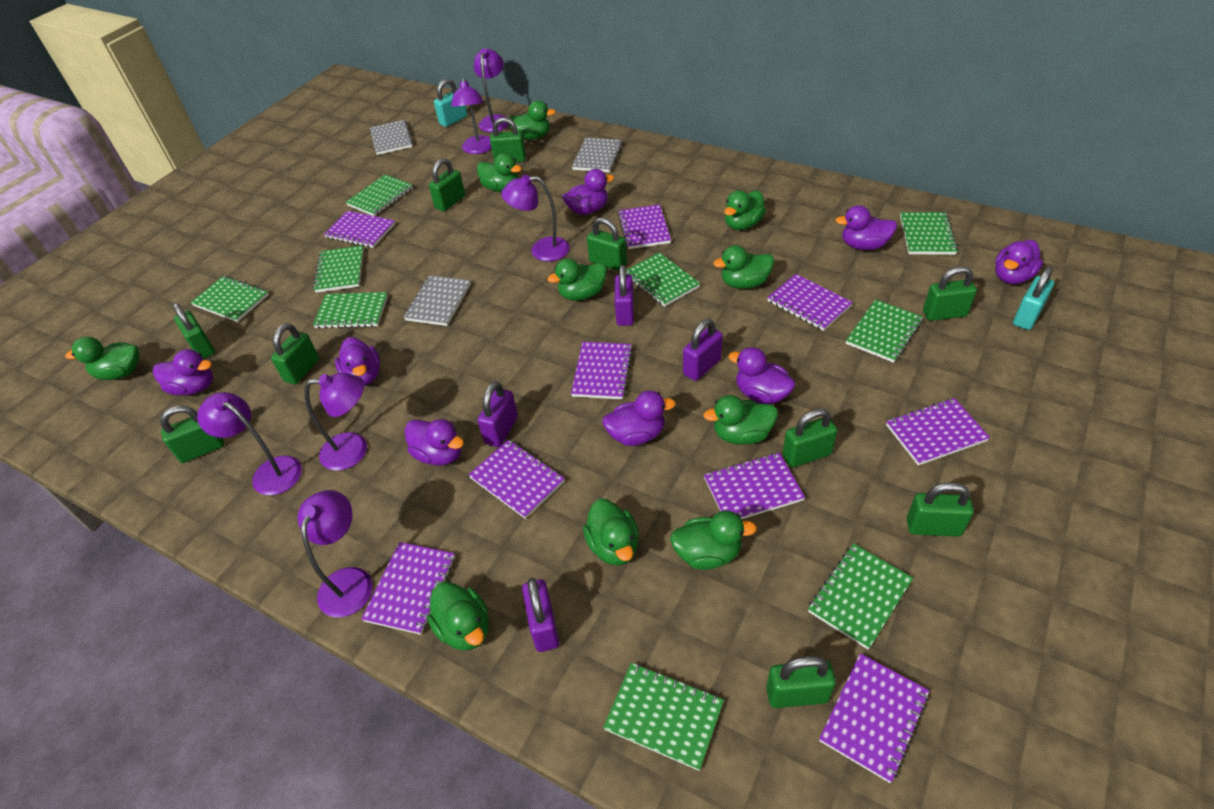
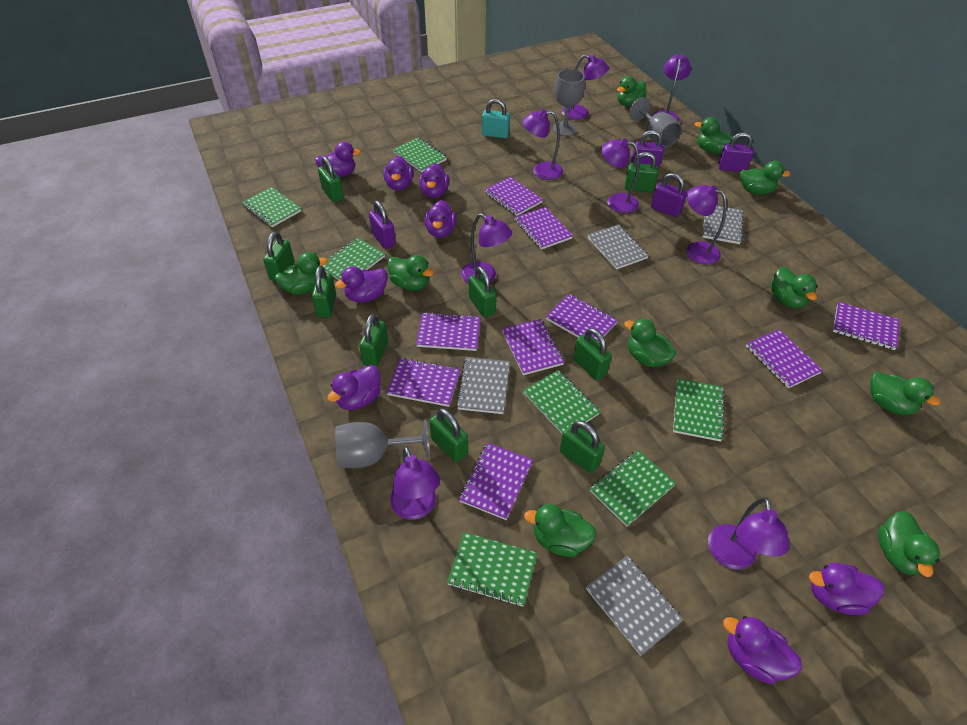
green notebook: [191,276,269,322] [313,245,364,293] [313,292,388,329] [346,174,413,216] [603,663,724,771] [626,252,700,307] [808,544,913,649] [846,299,923,363] [900,212,958,255] = 9 -> [242,187,301,227] [322,238,385,280] [392,138,447,172] [447,532,537,607] [523,370,600,434] [590,450,676,527] [673,378,725,442] = 7
green padlock: [160,406,224,463] [172,303,215,359] [271,323,319,384] [429,158,465,211] [490,117,526,162] [587,218,627,271] [766,656,836,708] [782,408,838,468] [907,482,974,537] [923,266,977,321] = 10 -> [263,232,295,282] [312,266,336,318] [318,156,344,203] [359,314,388,367] [430,408,468,462] [469,266,497,317] [560,421,605,473] [573,328,612,380] [625,152,658,193] = 9
grey goblet: none = 0 -> [335,419,429,468] [553,69,585,136] [629,97,682,147] = 3
grey notebook: [370,120,413,155] [404,275,471,326] [572,137,623,172] = 3 -> [456,357,510,414] [586,556,684,656] [588,225,649,270] [703,206,744,244] = 4
purple lamp: [197,392,302,495] [298,490,373,617] [304,373,367,471] [451,77,492,154] [474,48,509,132] [501,175,570,261] = 6 -> [390,446,440,520] [461,213,512,284] [522,109,563,180] [562,54,609,120] [601,138,639,213] [652,54,691,122] [687,185,727,264] [708,497,790,569] = 8
turquoise padlock: [434,79,468,127] [1013,266,1054,330] = 2 -> [482,99,510,138] = 1

